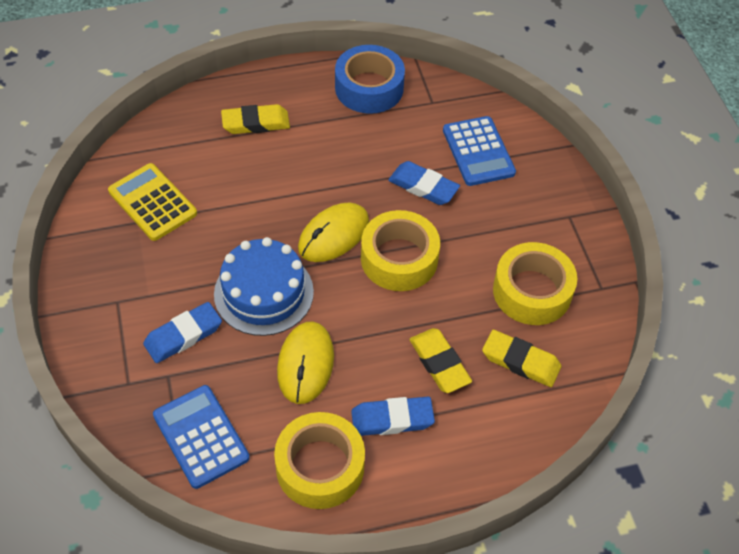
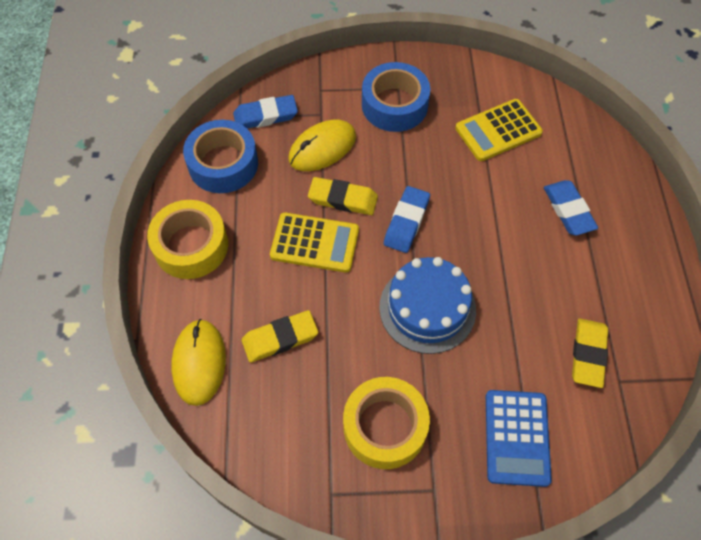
blue calculator: [153,385,250,489] [443,116,516,186] = 2 -> [486,390,552,487] = 1
blue tape: [335,45,405,114] = 1 -> [183,120,258,193] [362,62,430,132] = 2
yellow calculator: [108,163,197,241] = 1 -> [270,212,359,273] [455,99,543,161] = 2
yellow tape: [274,412,365,509] [361,210,440,291] [493,242,577,325] = 3 -> [147,200,228,279] [343,377,430,469] = 2

